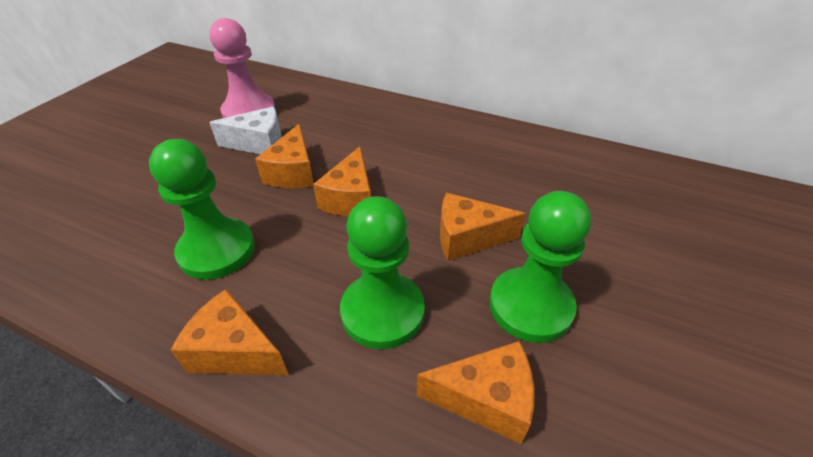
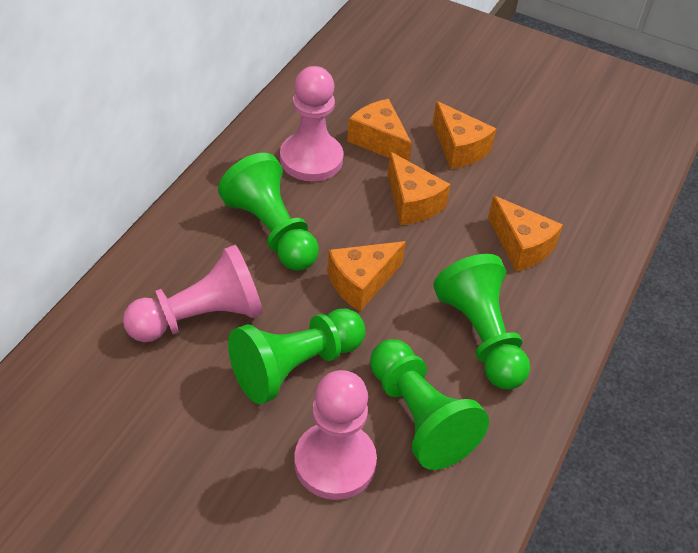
green pawn: [149,139,255,280] [340,196,425,349] [490,191,591,343] = 3 -> [218,153,319,271] [228,309,365,404] [370,339,489,470] [433,254,530,390] = 4
pink pawn: [210,18,276,118] = 1 -> [123,245,263,342] [280,66,343,182] [294,370,377,500] = 3
white cheese: [209,107,282,154] = 1 -> none = 0

